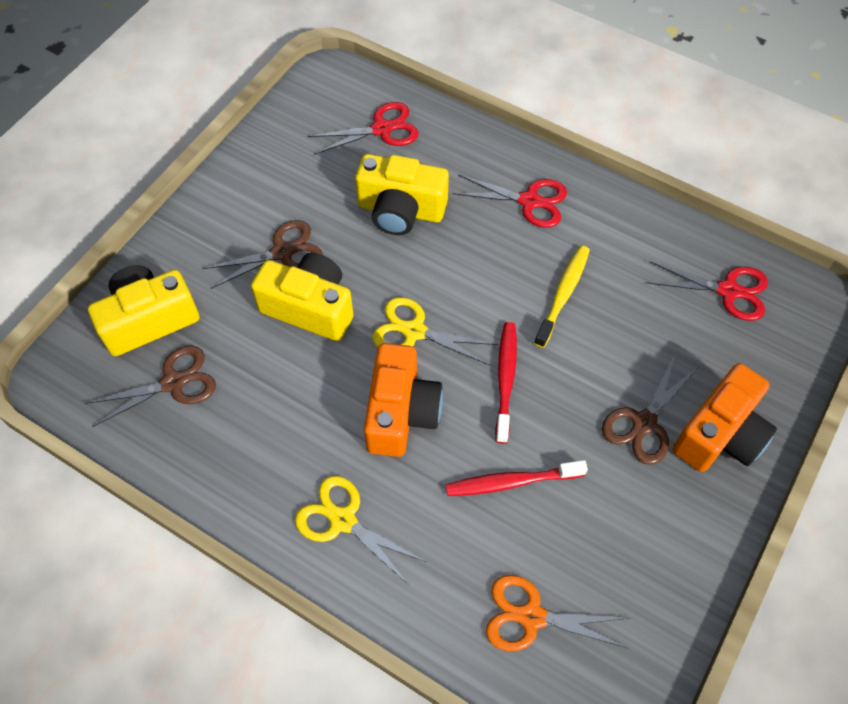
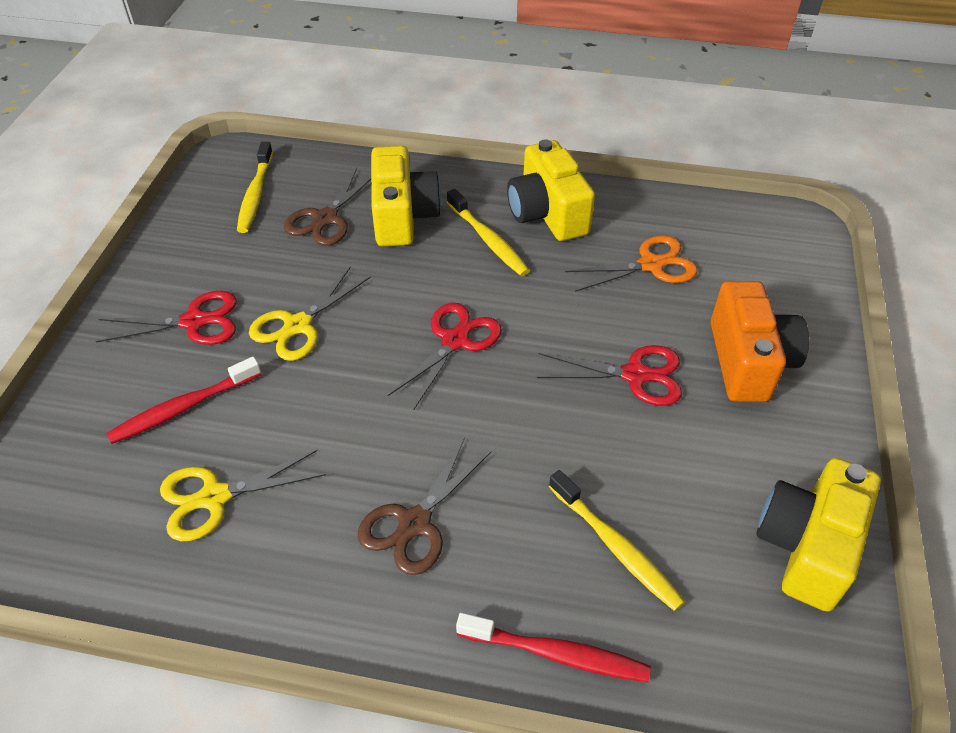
brown scissors: [85,346,216,427] [203,220,323,289] [602,353,699,465] = 3 -> [284,168,371,246] [358,437,492,575] = 2
orange camera: [364,343,443,457] [673,363,777,472] = 2 -> [711,281,809,402] = 1
yellow toothbrush: [534,245,590,348] = 1 -> [237,142,273,233] [447,189,530,276] [549,470,685,611] = 3

